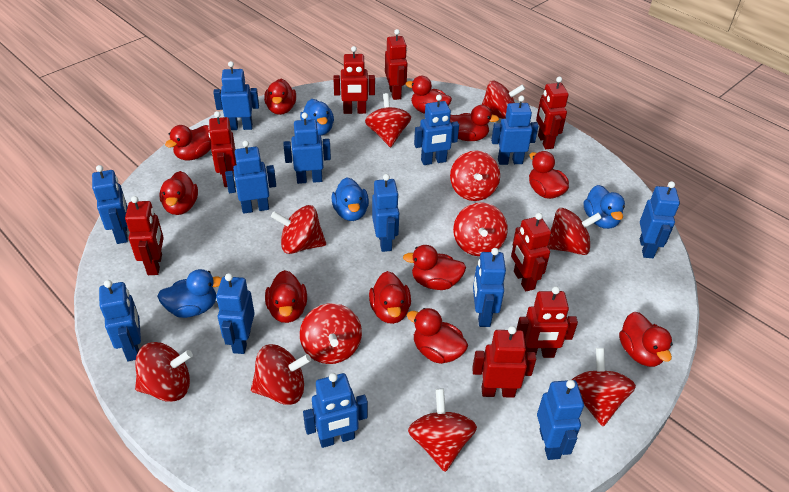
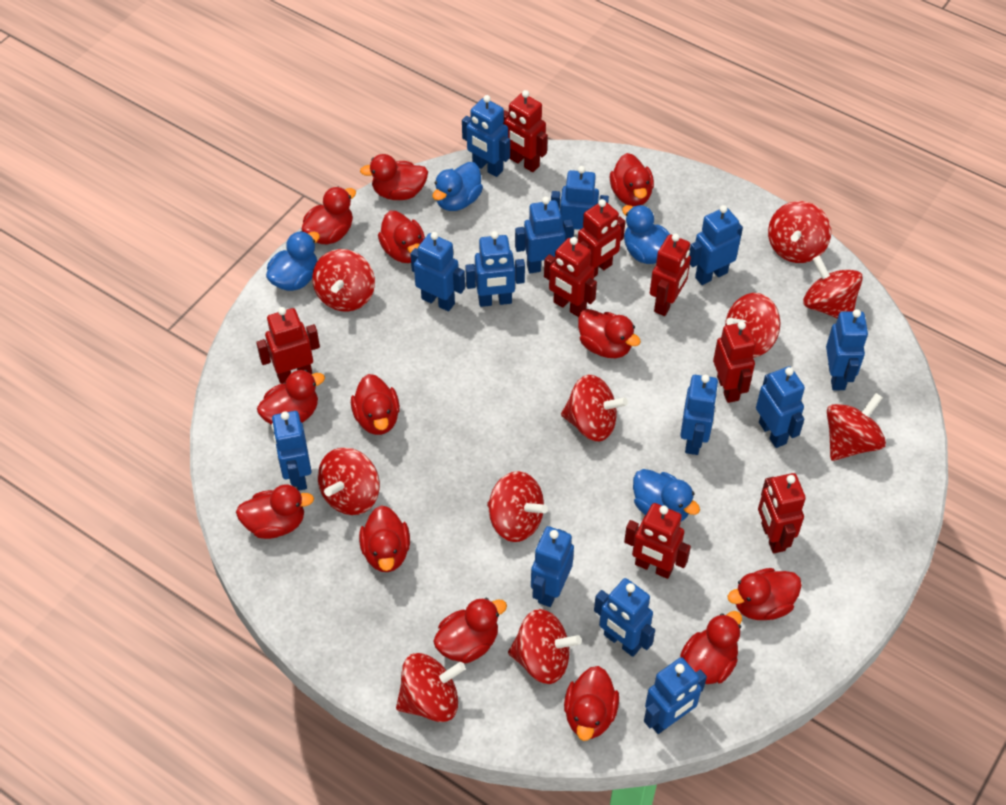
red duck: [159,171,198,215] [165,125,211,161] [264,79,296,115] [265,270,307,323] [369,271,411,324] [403,245,466,290] [405,76,452,114] [407,308,468,364] [450,105,499,141] [529,151,569,199] [619,312,673,367] = 11 -> [236,484,314,539] [257,370,325,425] [301,187,356,244] [351,374,400,435] [359,505,410,572] [360,154,428,200] [378,211,425,263] [433,598,507,664] [564,666,619,741] [578,309,641,358] [610,153,654,206] [680,611,742,684] [728,568,802,620] = 13
red spinning top: [135,342,193,402] [251,344,311,405] [271,205,326,254] [300,303,362,364] [365,93,411,147] [408,389,477,472] [450,150,500,201] [453,202,508,256] [482,80,525,119] [548,208,602,255] [572,348,636,426] = 11 -> [312,249,375,312] [318,447,380,515] [396,653,466,722] [487,471,548,542] [508,609,582,684] [561,375,628,441] [725,293,780,358] [768,201,831,263] [803,256,863,319] [827,393,886,461] = 10

